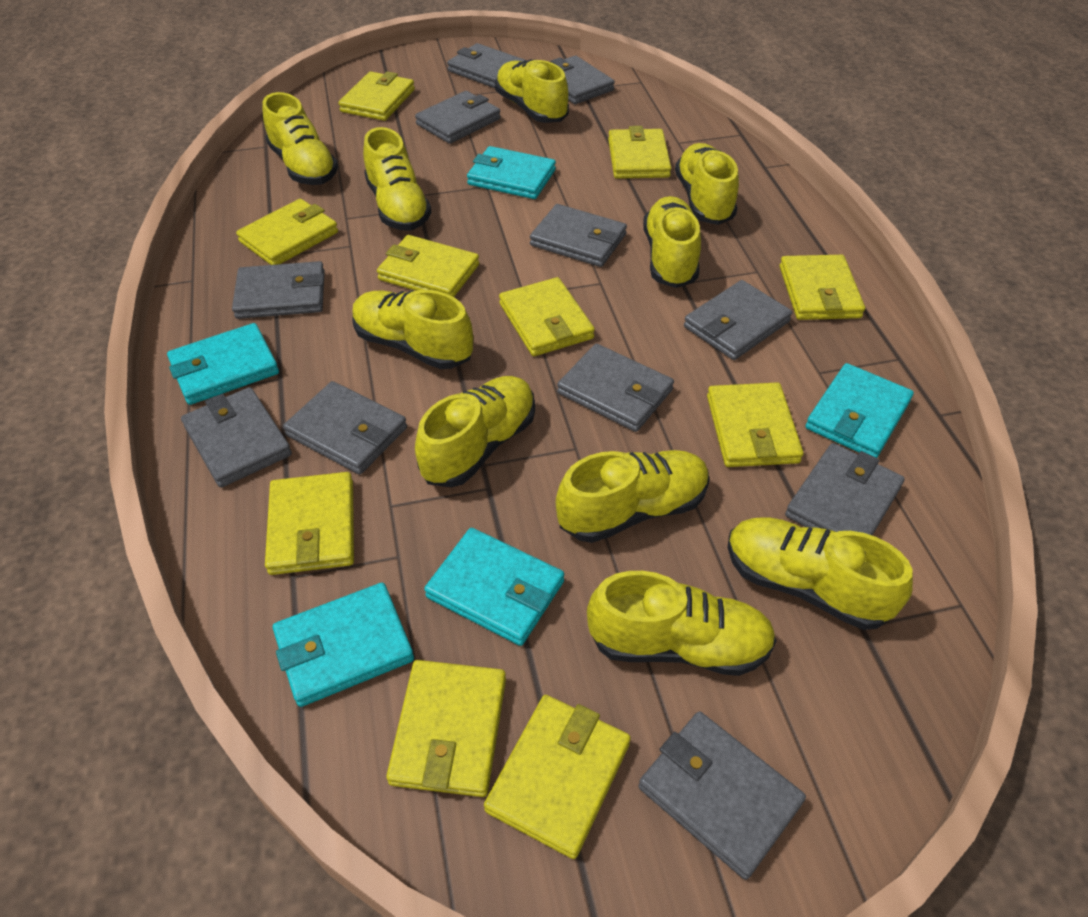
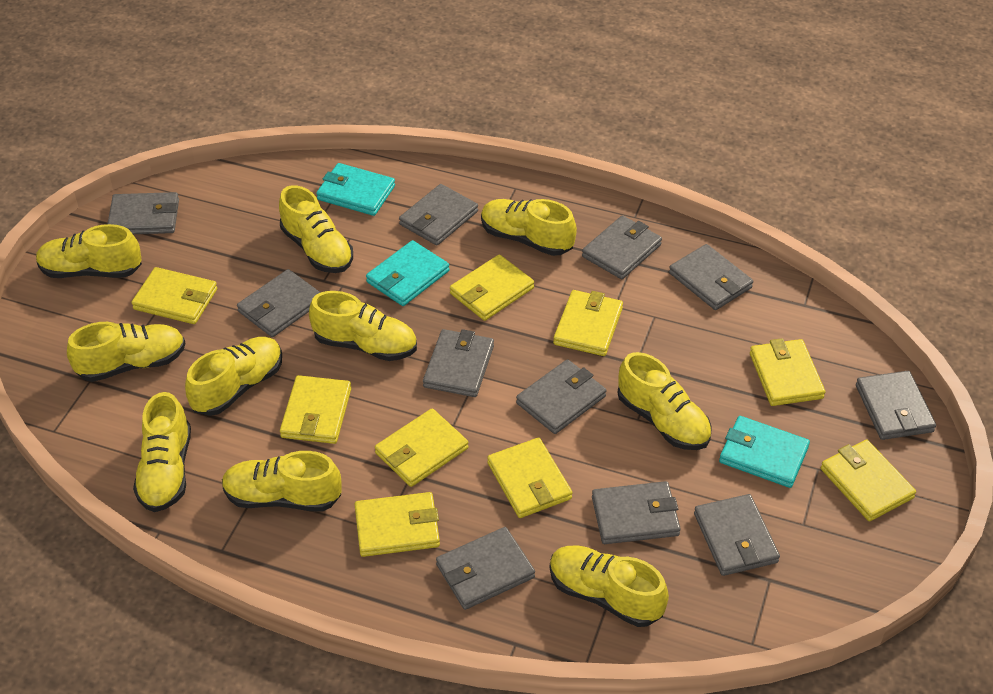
turquoise wallet: [167,323,279,405] [273,583,414,707] [424,528,564,646] [467,146,556,199] [805,363,914,458] = 5 -> [316,163,395,216] [366,240,449,306] [719,416,810,488] = 3
yellow wallet: [236,199,338,265] [265,472,354,575] [338,71,415,121] [377,235,479,297] [386,660,506,797] [484,695,631,859] [499,277,595,356] [608,126,671,179] [707,382,803,467] [780,255,865,320] = 10 -> [131,267,217,324] [280,375,351,444] [355,492,440,557] [375,408,469,487] [450,255,534,321] [487,438,572,518] [553,290,623,356] [750,338,825,406] [821,439,916,521] = 9

